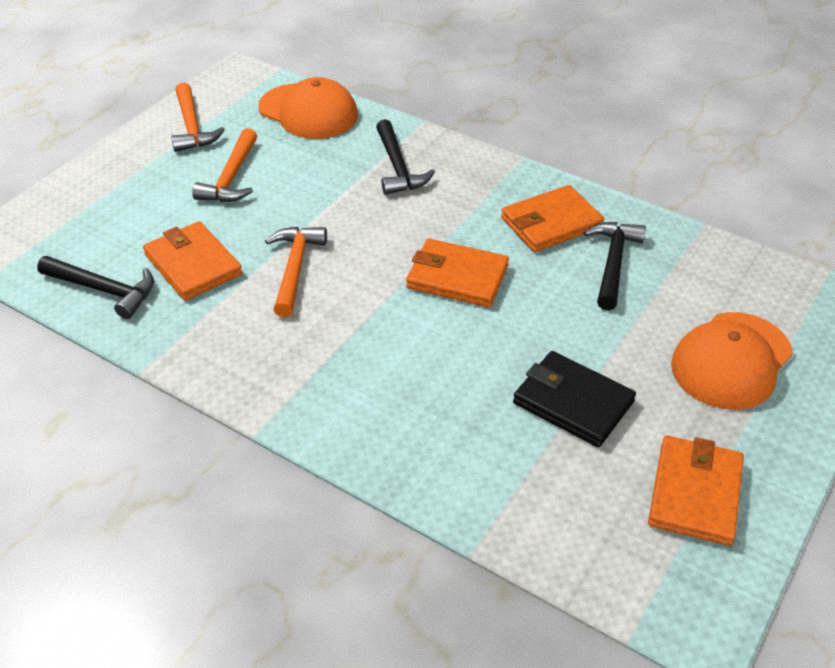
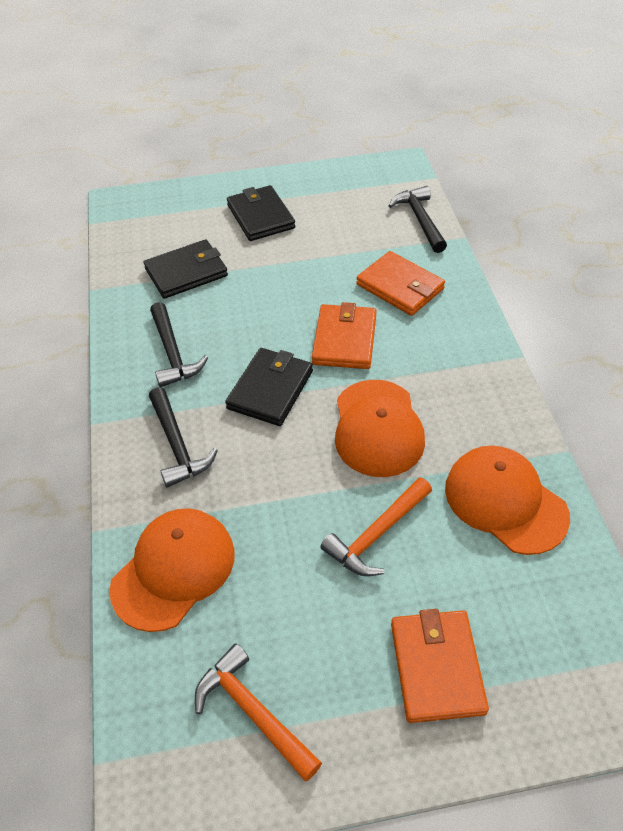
black wallet: [513,351,636,447] = 1 -> [144,239,228,299] [225,348,313,426] [227,185,295,241] = 3
orange cap: [258,77,358,139] [671,312,793,410] = 2 -> [109,508,235,632] [335,380,425,477] [445,446,570,555] = 3
orange hammer: [171,82,225,152] [192,128,257,202] [265,227,327,317] = 3 -> [195,643,322,781] [320,477,432,576] = 2
orange wallet: [143,221,242,301] [406,238,509,307] [501,185,604,252] [648,435,744,546] = 4 -> [312,302,377,369] [356,251,445,316] [391,609,489,723] = 3

